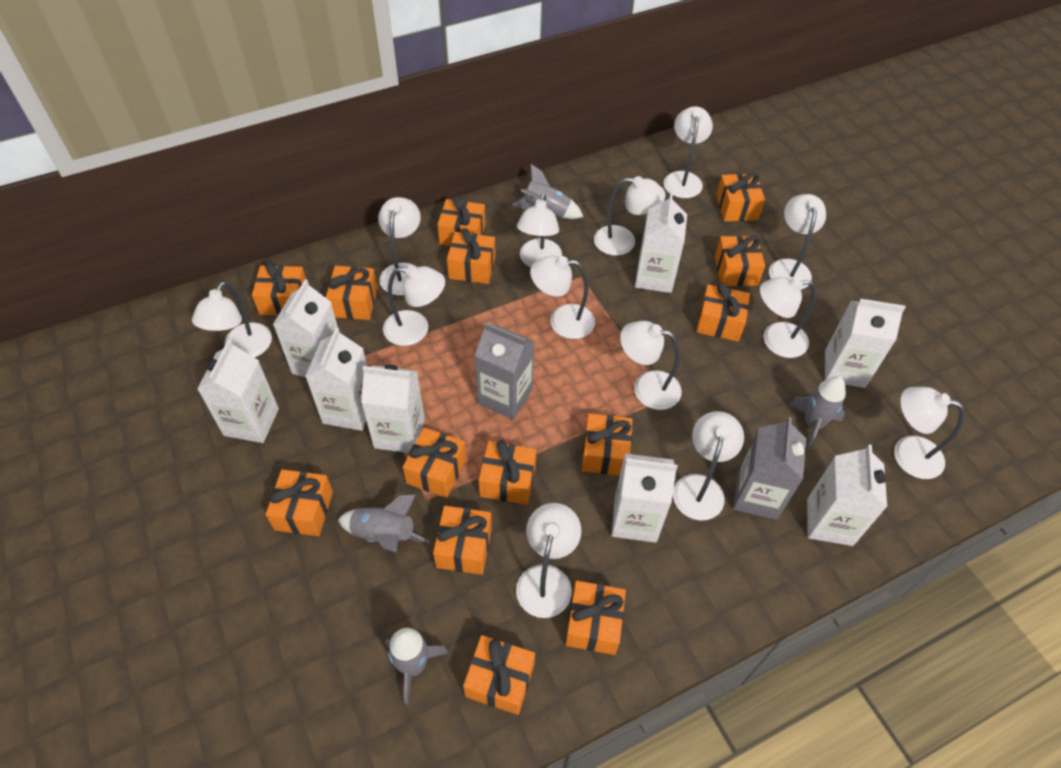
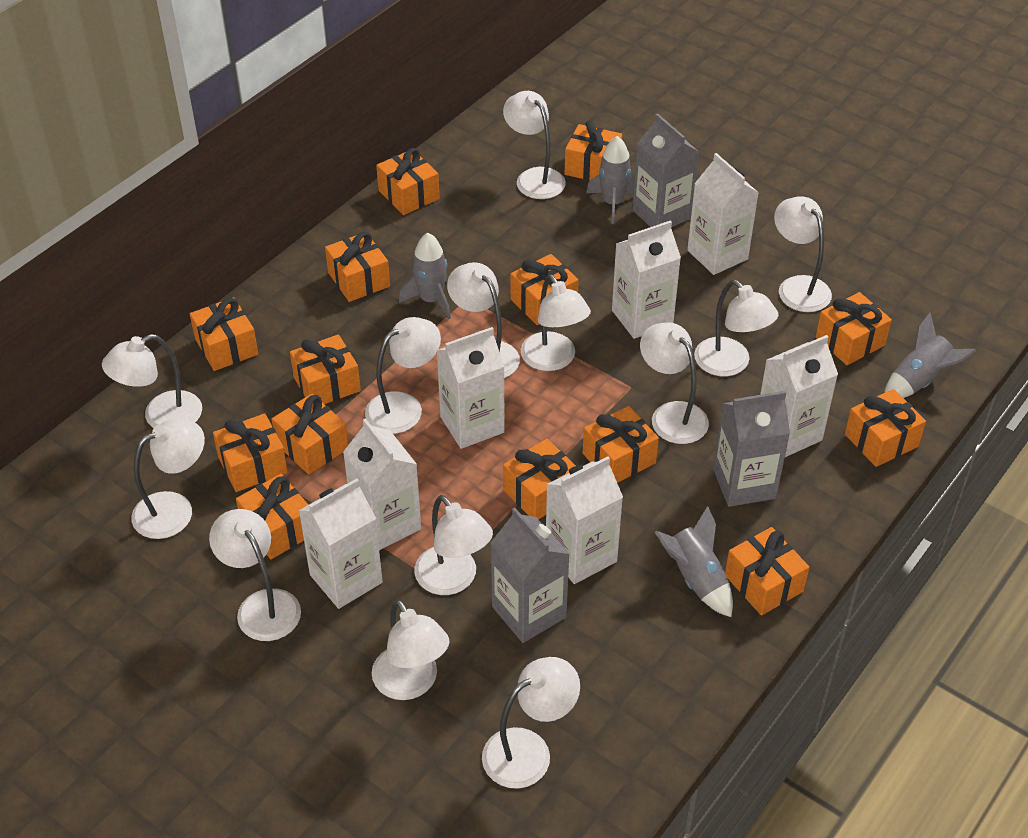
grey carton: [475,322,535,420] [733,417,806,520] = 2 -> [491,508,569,643] [632,114,699,227] [713,391,790,507] = 3
white carton: [197,339,279,443] [273,279,338,377] [305,327,367,431] [361,365,425,453] [612,453,678,543] [635,193,687,293] [807,445,887,546] [825,299,906,388] = 8 -> [298,479,383,609] [343,418,421,550] [436,327,505,449] [546,456,623,584] [612,220,681,339] [687,153,759,275] [760,335,838,457] = 7

